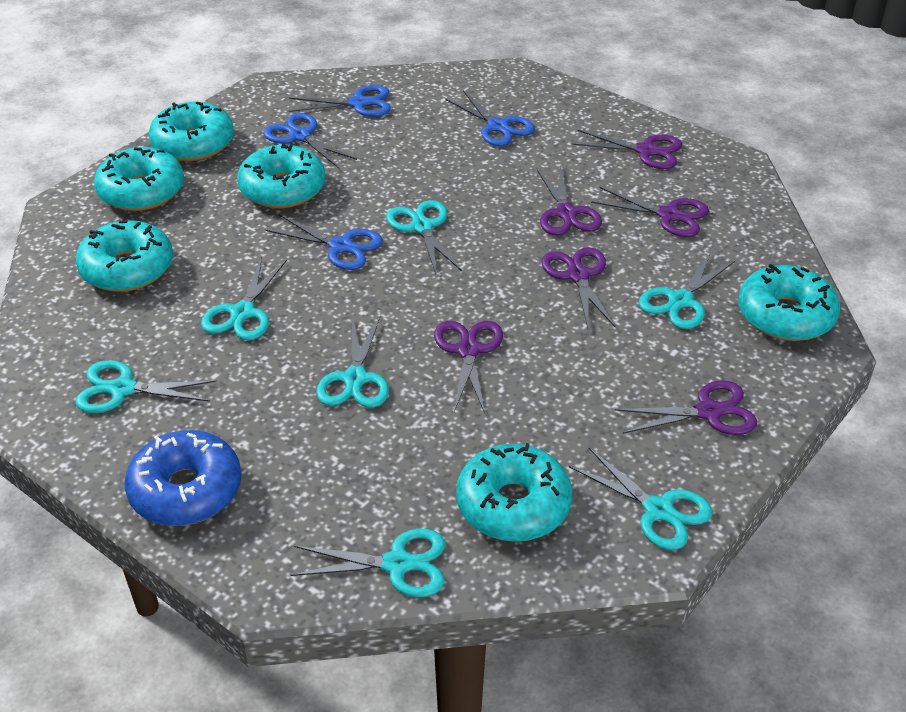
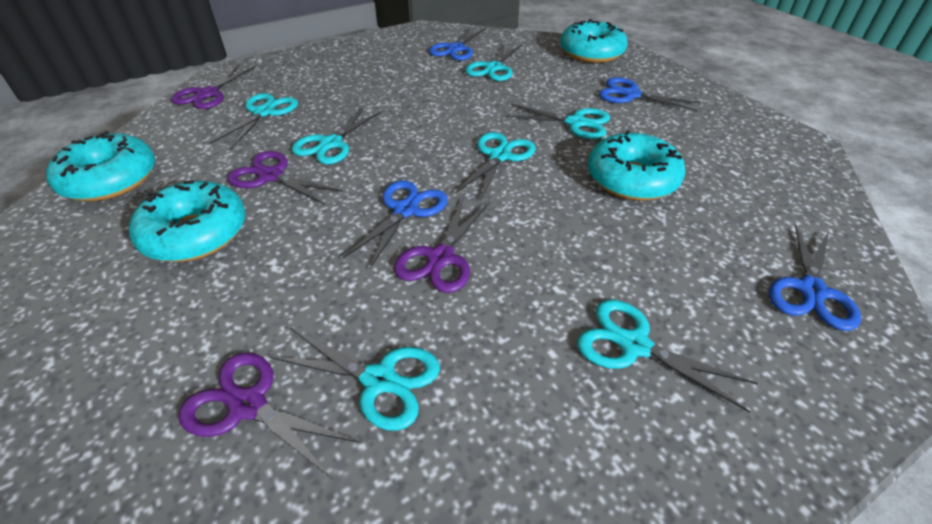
blue donut: [124,430,242,526] = 1 -> none = 0
purple scissors: [434,321,503,413] [537,165,602,235] [541,247,615,328] [572,130,682,169] [591,187,709,237] [615,380,758,435] = 6 -> [171,65,255,109] [179,352,360,479] [227,151,343,205] [394,199,489,293] = 4
turquoise donut: [76,220,173,292] [94,147,184,211] [149,102,234,161] [237,143,326,208] [456,443,572,542] [738,264,840,341] = 6 -> [46,131,155,202] [129,180,246,262] [560,19,628,63] [588,130,685,201] = 4

